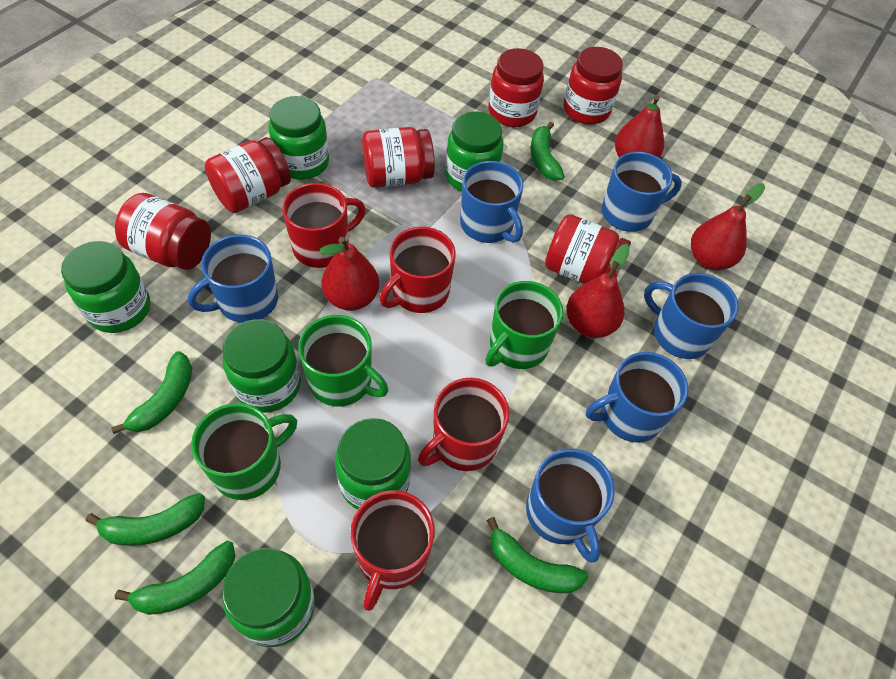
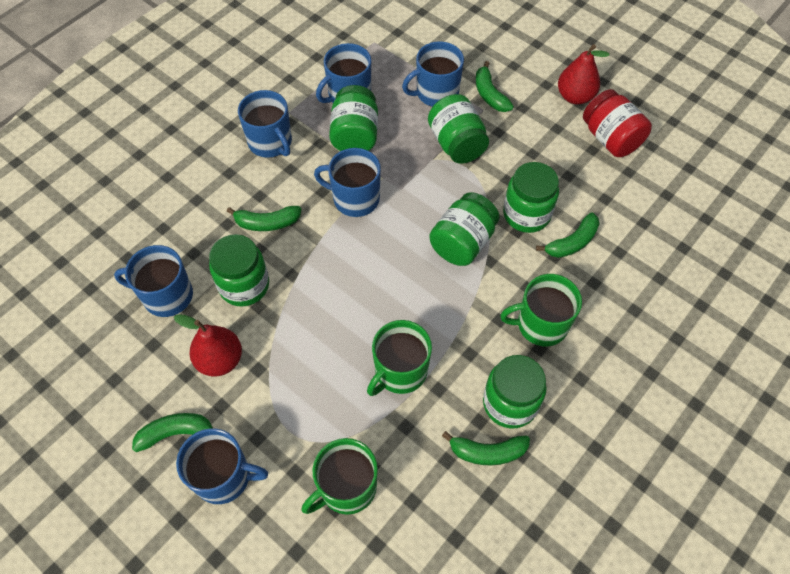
red jar: [115,193,211,270] [205,137,291,213] [362,127,435,188] [488,48,544,127] [545,214,631,284] [564,47,623,125] = 6 -> [583,89,652,157] = 1
red mug: [282,183,365,268] [351,490,435,611] [380,227,456,313] [418,378,510,471] = 4 -> none = 0
red pear: [320,237,379,311] [566,244,630,338] [615,95,664,158] [691,183,765,270] = 4 -> [174,314,242,377] [558,44,609,105] = 2

